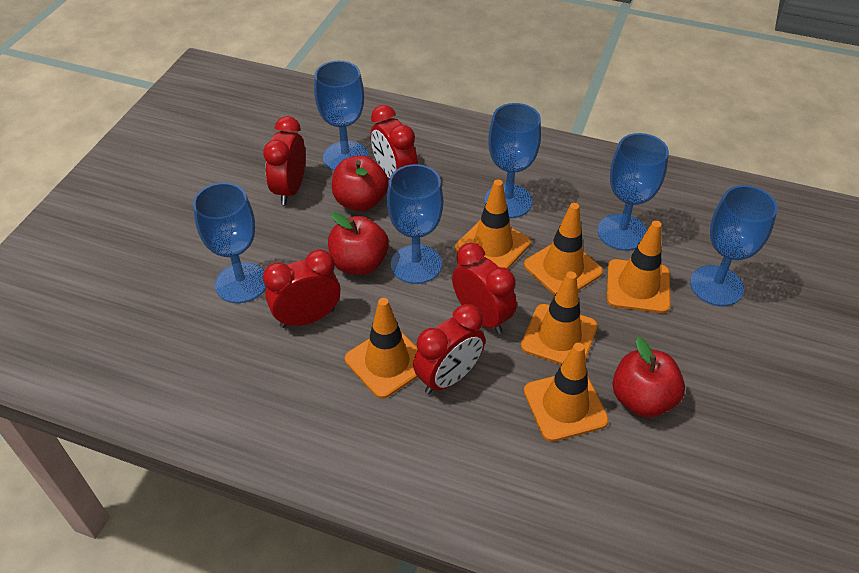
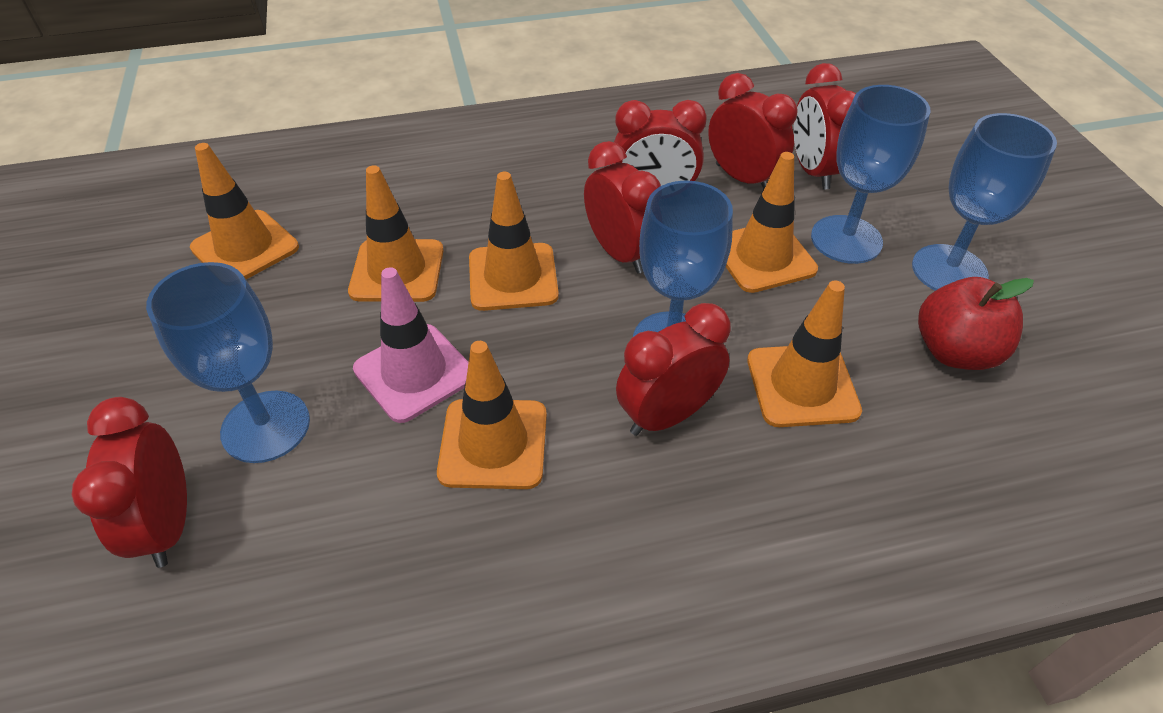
blue goblet: [193,182,266,303] [314,61,368,171] [387,164,443,284] [484,103,541,218] [597,133,669,251] [690,185,778,306] = 6 -> [146,262,310,463] [633,181,733,337] [811,85,930,264] [912,113,1057,291] = 4
pink traffic cone: none = 0 -> [353,267,469,423] = 1
red apple: [328,213,389,275] [332,155,389,211] [613,337,685,418] = 3 -> [918,277,1034,370] = 1
red clock: [263,116,305,205] [263,249,340,328] [370,105,418,179] [413,304,485,394] [452,243,517,334] = 5 -> [71,397,187,568] [584,141,661,274] [613,100,707,186] [616,303,731,436] [708,73,798,189] [793,63,856,190] = 6

